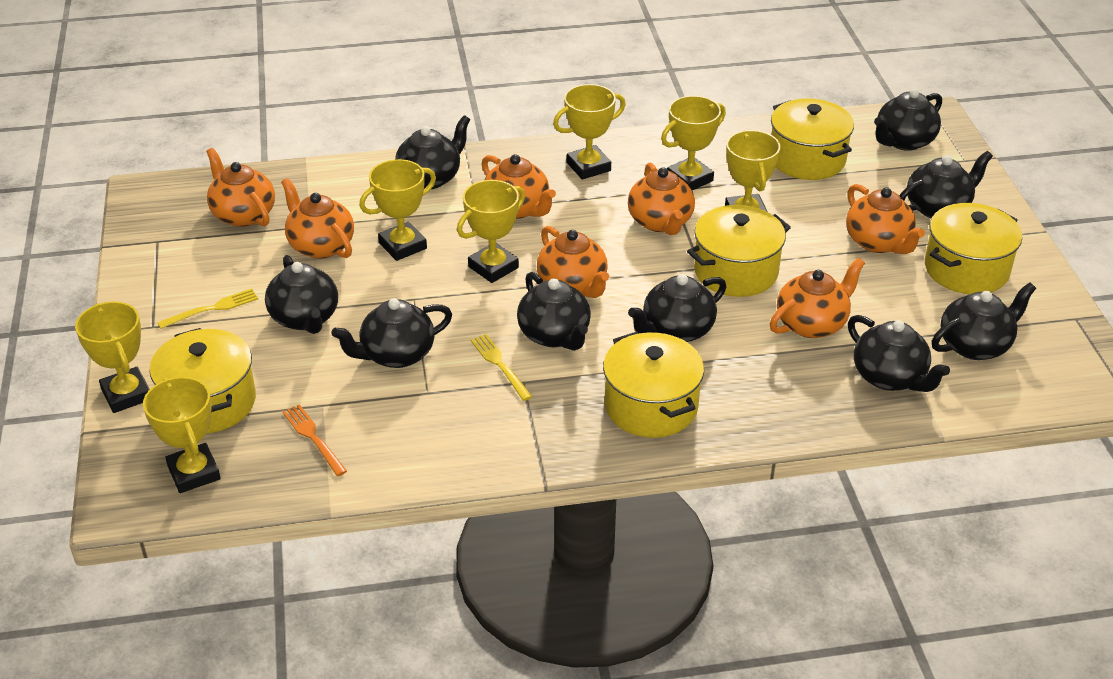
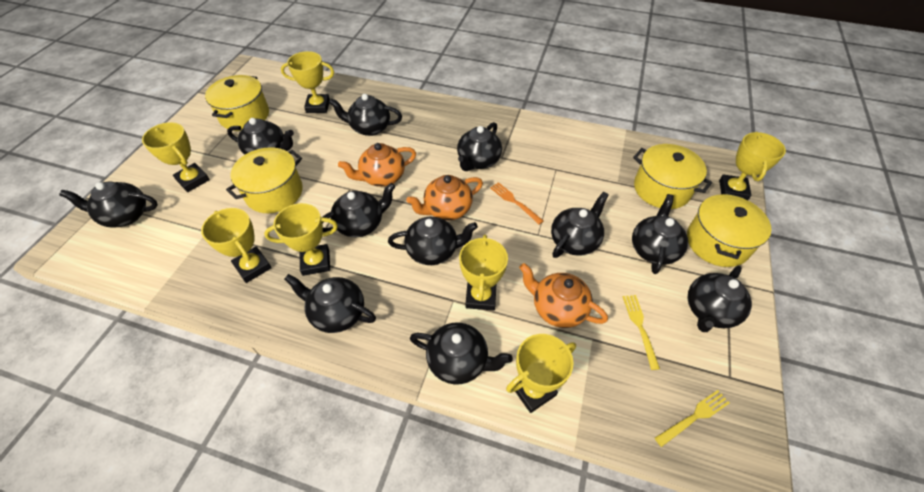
black teapot: [265,255,338,334] [332,298,452,368] [395,115,470,189] [517,272,591,351] [628,274,726,342] [848,315,950,392] [874,89,942,151] [900,151,993,218] [932,283,1036,360] = 9 -> [59,181,158,228] [227,118,294,155] [284,274,376,333] [322,183,395,237] [329,94,402,136] [388,217,478,265] [410,322,513,385] [457,122,502,171] [551,192,608,258] [632,194,688,274] [687,266,752,332] = 11
orange teapot: [206,148,275,227] [281,178,354,259] [482,154,556,219] [537,226,609,298] [628,162,695,235] [770,258,865,338] [846,184,925,254] = 7 -> [338,143,416,187] [406,175,483,220] [519,263,608,328] = 3
yellow pot: [149,328,256,433] [603,332,704,438] [687,205,791,297] [771,99,854,180] [925,203,1022,294] = 5 -> [205,75,269,131] [226,147,303,213] [633,144,712,209] [687,193,771,267] = 4

